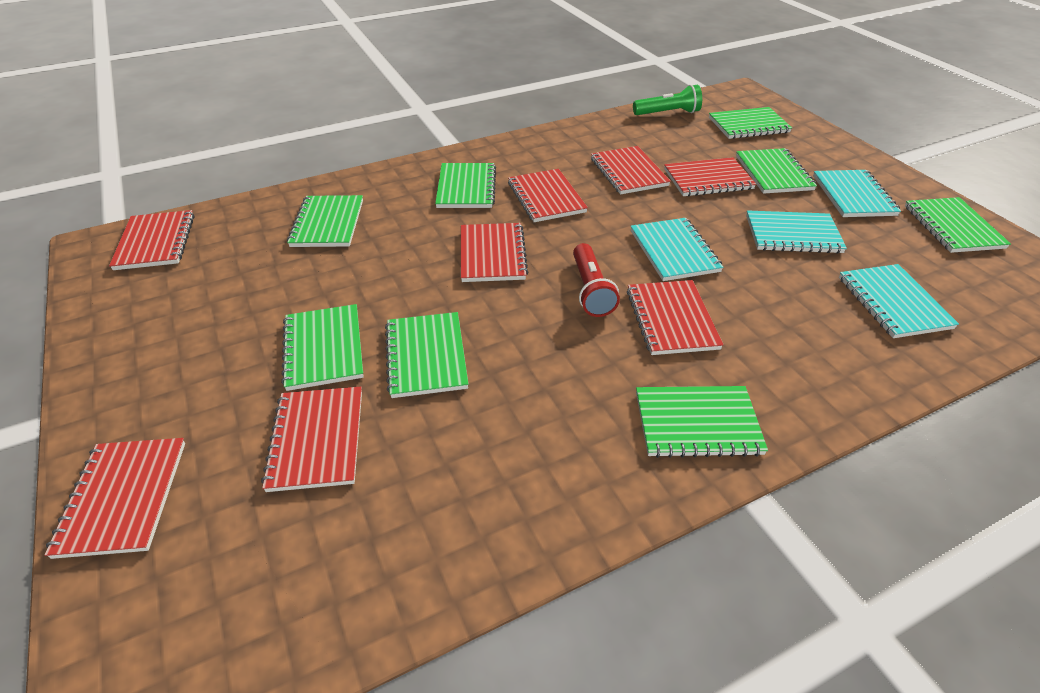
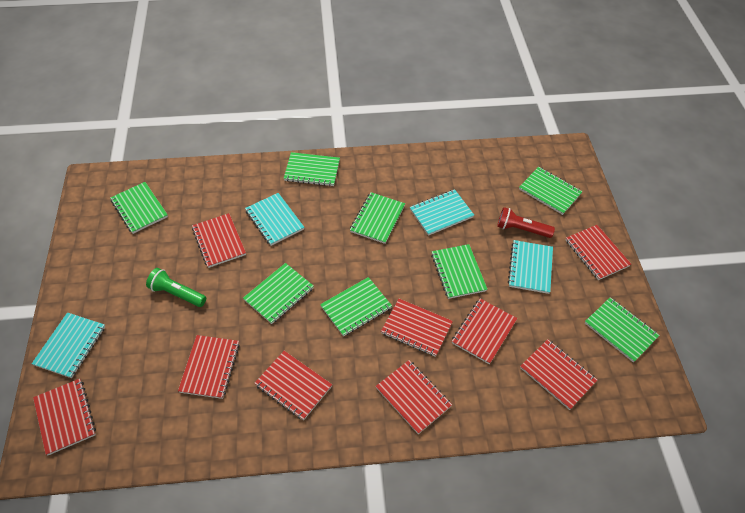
red notebook: [45,438,185,559] [109,210,194,270] [261,387,362,492] [461,223,528,282] [508,169,588,222] [591,146,671,194] [627,280,724,355] [664,157,756,196] = 8 -> [33,379,96,455] [178,335,240,399] [192,213,246,268] [254,351,332,420] [376,360,452,434] [381,299,453,357] [452,298,517,364] [520,339,597,410] [566,225,631,280] = 9

